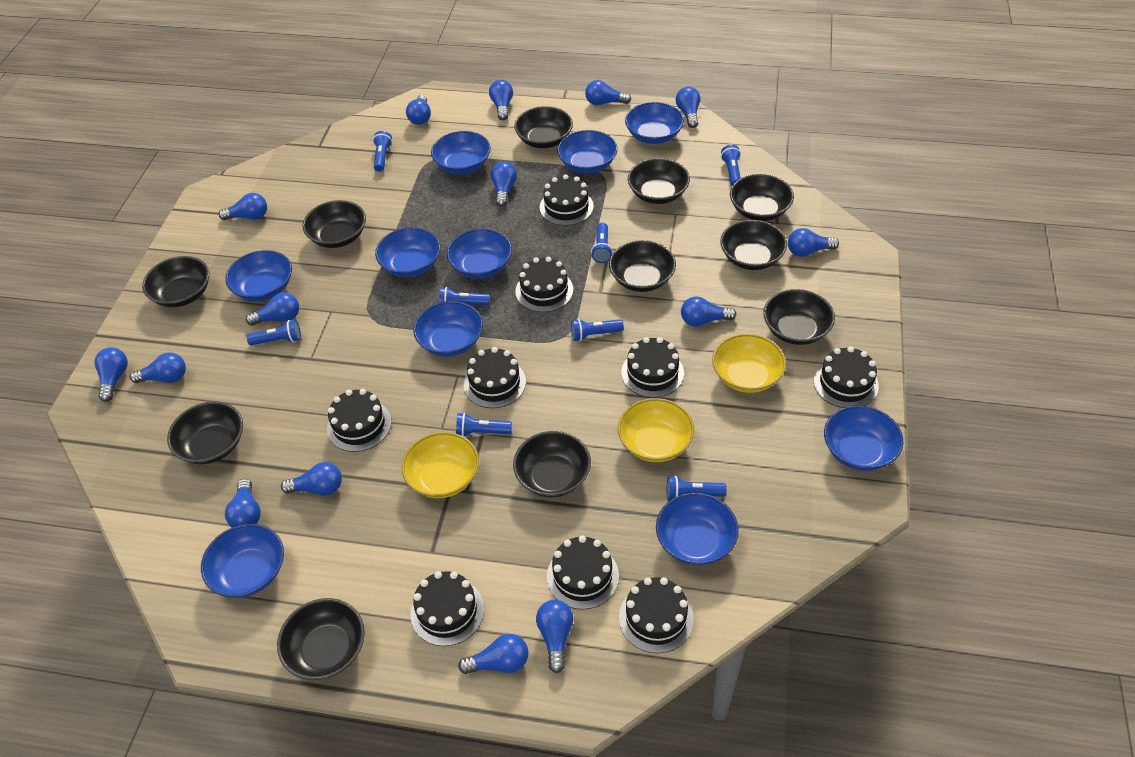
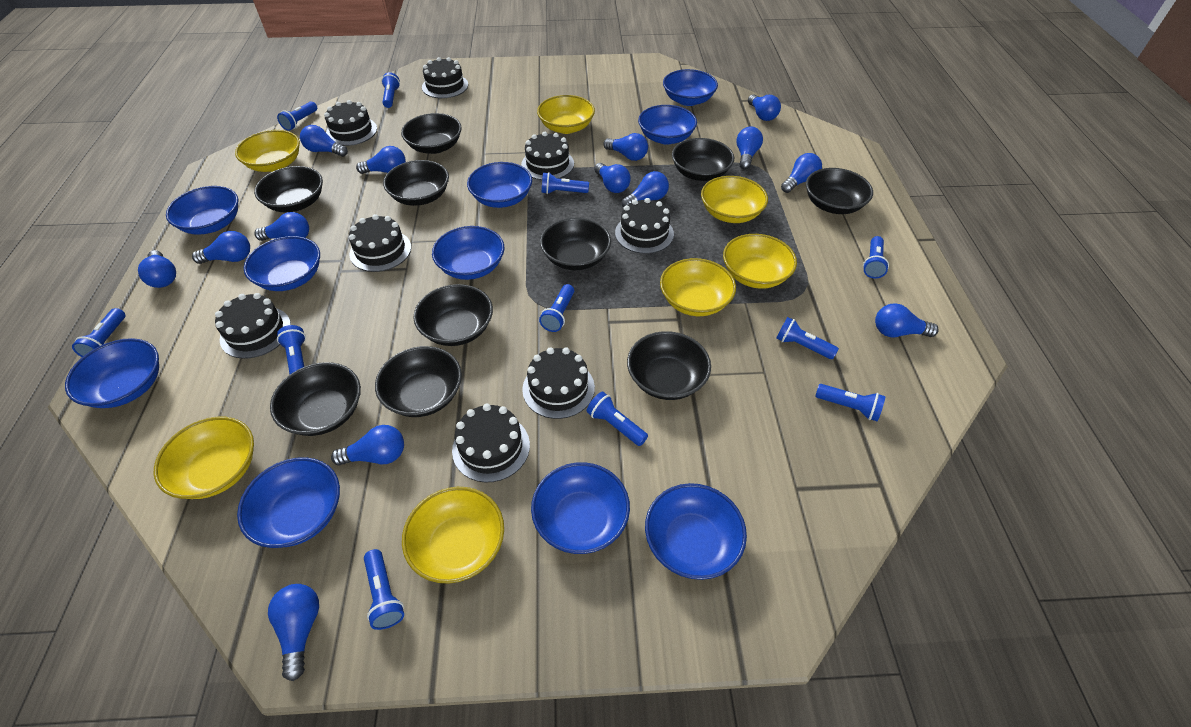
black bowl: [142,256,209,307] [167,401,243,464] [277,598,365,680] [302,200,366,248] [513,431,591,498] [514,106,573,148] [609,240,676,292] [628,158,690,204] [720,220,787,270] [730,174,794,221] [763,289,835,345] = 11 -> [254,166,323,212] [270,362,361,436] [375,346,462,417] [383,160,449,206] [401,113,462,154] [413,284,493,346] [540,218,611,270] [627,331,711,400] [672,138,734,181] [806,168,873,214] = 10
black cake: [327,389,391,452] [411,571,484,646] [464,347,526,408] [515,257,573,312] [540,174,594,226] [547,535,619,610] [619,577,694,654] [621,337,684,398] [814,346,879,408] = 9 -> [215,293,291,359] [324,100,377,146] [349,214,411,272] [422,57,468,98] [452,403,530,483] [521,132,574,180] [522,347,595,419] [615,198,674,254] = 8
blue flashlight: [247,320,301,345] [373,131,392,172] [439,287,490,306] [456,413,512,437] [571,318,624,341] [591,223,613,263] [666,476,727,501] [721,145,741,186] = 8 -> [72,308,125,357] [277,102,317,131] [277,325,306,374] [364,549,404,630] [381,72,400,108] [539,284,574,332] [542,172,589,194] [587,391,648,446] [776,317,839,359] [815,384,886,422] [863,236,889,279] = 11
blue light bulb: [94,347,128,402] [130,352,186,383] [218,193,267,220] [225,479,261,527] [246,292,299,326] [281,462,342,496] [406,95,431,125] [458,634,528,674] [489,80,513,120] [491,162,517,207] [536,600,573,673] [585,80,631,105] [676,87,700,128] [681,297,736,327] [788,228,839,257] = 15 -> [138,250,176,288] [192,231,250,264] [254,212,309,241] [268,584,319,681] [300,125,348,157] [331,425,404,466] [356,146,406,174] [594,163,631,193] [604,133,648,161] [622,171,669,208] [736,126,763,170] [748,94,781,121] [781,153,822,193] [875,303,939,337] = 14
yellow bowl: [401,432,479,498] [618,398,694,462] [712,334,786,393] = 3 -> [154,417,254,499] [235,130,300,172] [402,487,504,584] [537,95,595,134] [660,258,736,316] [701,176,768,223] [723,234,797,289] = 7

